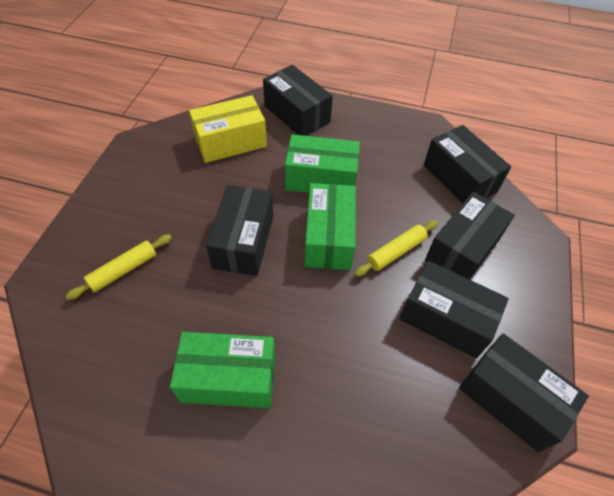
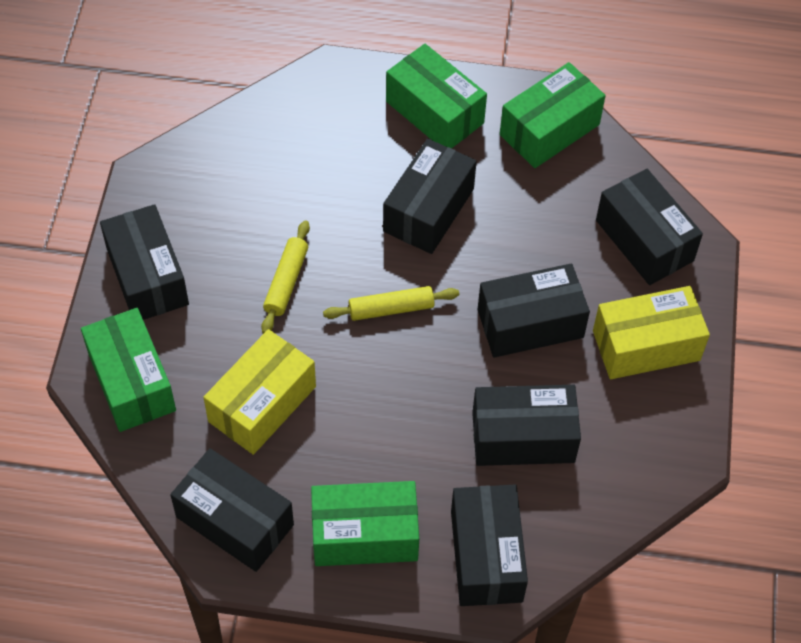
black box: [206,185,273,276] [263,65,333,136] [400,261,509,358] [424,125,511,203] [425,192,515,280] [459,333,589,452] = 6 -> [100,204,189,320] [170,448,294,572] [383,139,477,254] [451,485,528,606] [472,385,581,466] [477,263,590,358] [596,169,703,285] = 7
green box: [170,332,275,408] [285,134,360,193] [305,183,356,270] = 3 -> [81,308,176,432] [311,481,419,566] [386,44,487,148] [500,62,606,168] = 4
yellow box: [189,95,267,163] = 1 -> [203,329,316,455] [593,286,710,379] = 2

